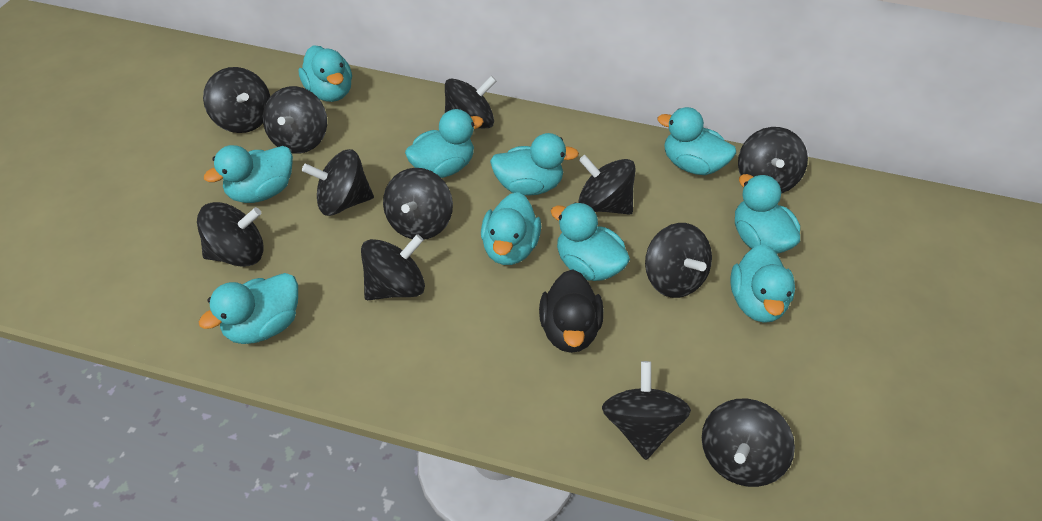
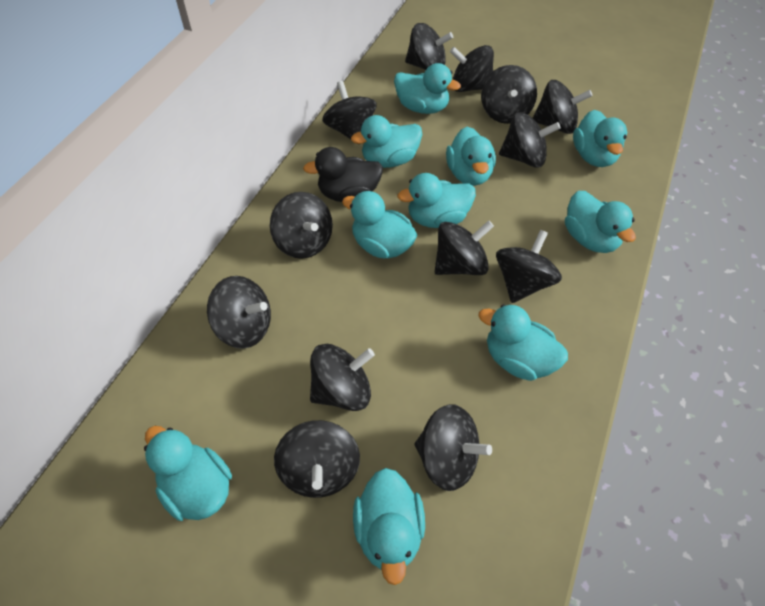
black spinning top: [197,202,264,267] [203,67,270,133] [263,86,327,154] [302,149,374,216] [361,234,425,300] [383,168,453,240] [445,76,496,128] [578,155,636,215] [602,361,691,460] [645,223,712,298] [702,398,795,487] [738,127,808,193] = 12 -> [207,276,271,349] [270,192,333,259] [274,420,360,498] [310,344,375,411] [322,81,377,145] [405,23,453,70] [414,404,492,491] [435,220,494,275] [450,45,494,92] [481,65,537,124] [496,230,562,303] [499,112,561,168] [533,80,592,134] = 13

